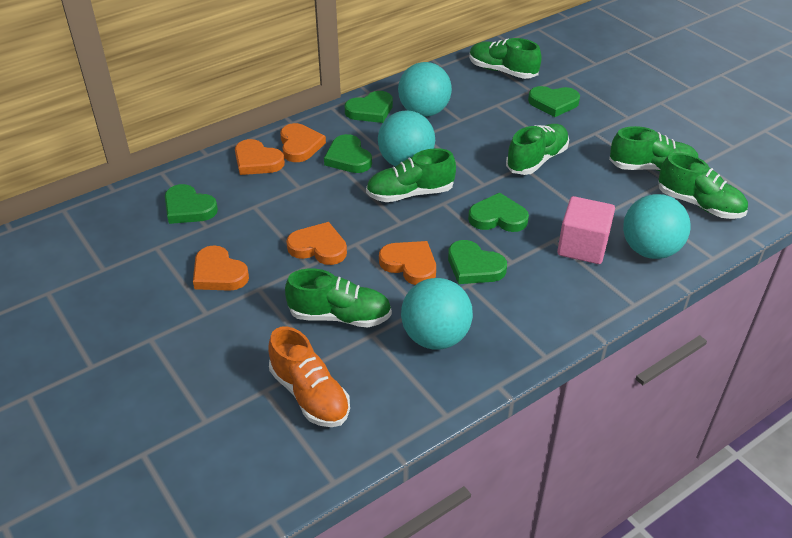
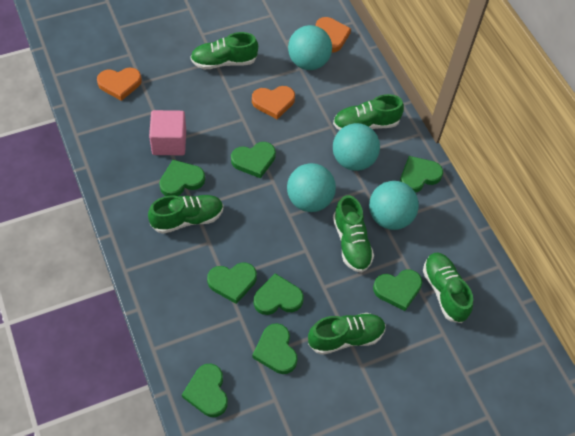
green heart: [165,184,218,224] [324,134,372,173] [345,91,393,123] [448,240,507,284] [468,193,529,232] [528,86,580,117] = 6 -> [159,160,205,196] [182,364,228,417] [207,262,257,304] [231,142,276,179] [252,323,298,374] [253,273,304,315] [373,270,422,311] [400,156,443,193] = 8
orange heart: [193,245,249,291] [235,139,285,175] [280,123,326,162] [286,222,347,265] [379,241,436,285] = 5 -> [97,68,142,101] [252,86,295,119] [316,17,351,52] = 3
orange shoe: [269,327,350,427] = 1 -> none = 0

